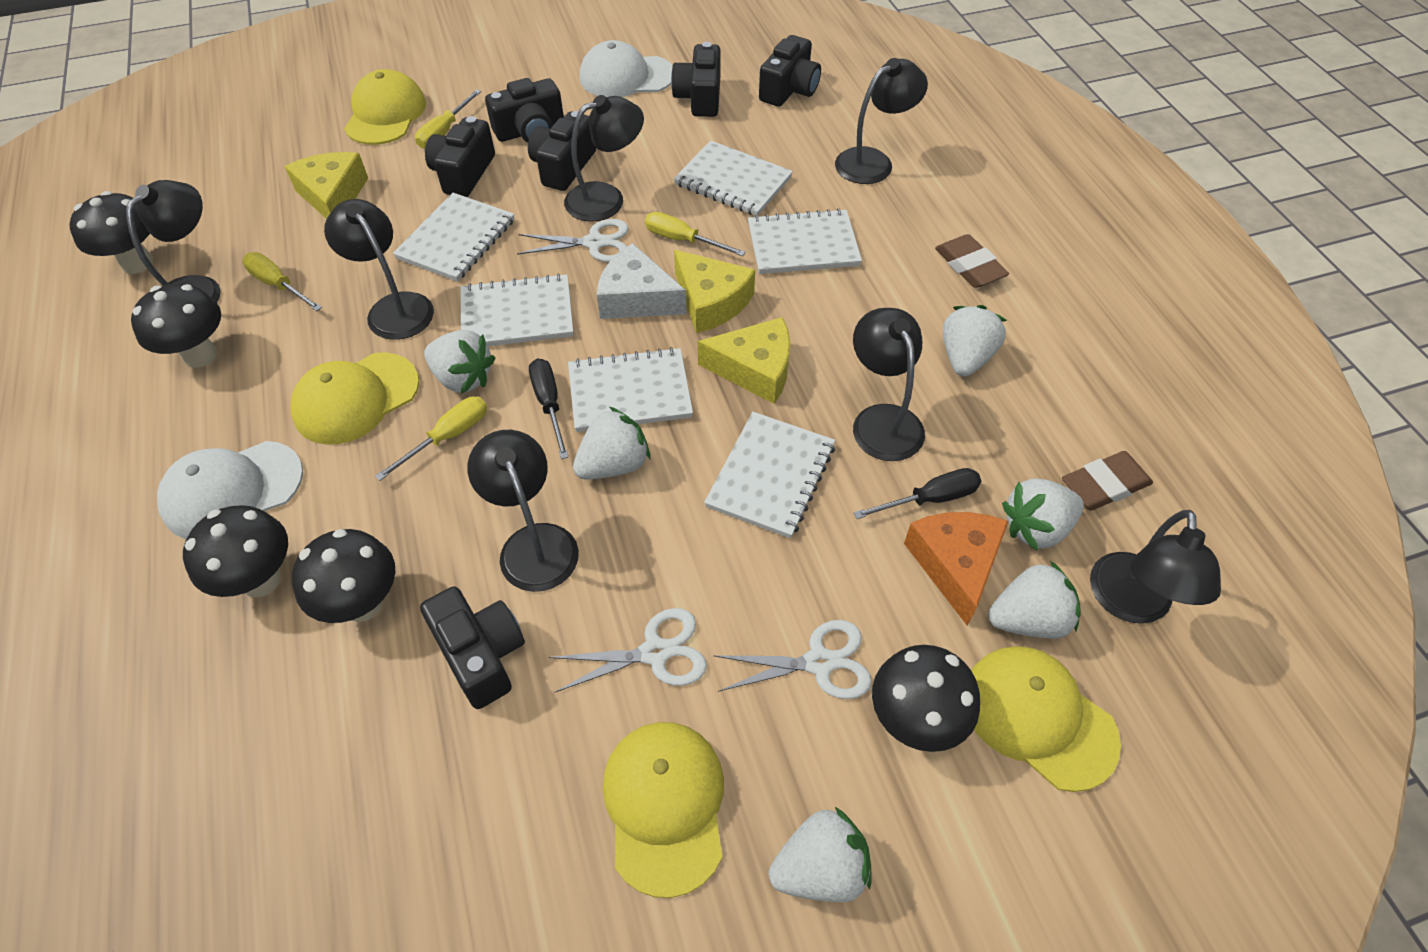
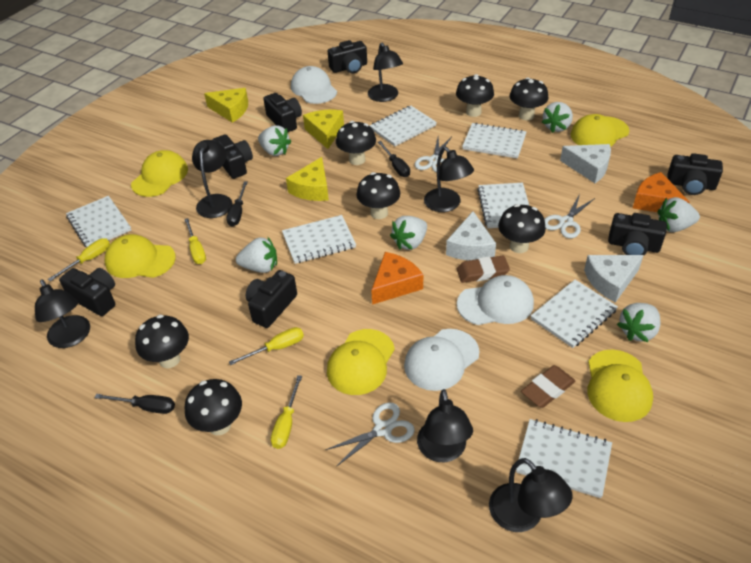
black camera: [420,586,525,709] [425,116,495,197] [485,78,564,142] [528,111,596,191] [671,42,721,117] [759,35,821,107] = 6 -> [59,268,115,316] [212,134,253,179] [246,270,297,328] [264,93,302,132] [328,40,367,74] [608,213,667,256] [667,153,723,195] = 7
black lamp: [126,180,221,303] [324,199,434,340] [467,430,579,592] [564,95,644,222] [835,58,928,184] [853,308,925,461] [1090,510,1221,624] = 7 -> [35,279,90,348] [192,140,232,218] [368,43,403,102] [417,389,473,462] [424,147,474,212] [489,458,572,532] = 6
black mushroom: [70,191,153,274] [131,283,221,368] [183,505,288,597] [292,529,395,623] [872,645,980,752] = 5 -> [135,315,189,368] [185,379,242,435] [336,121,376,165] [356,172,400,219] [456,74,494,117] [498,204,546,253] [509,77,548,120] = 7
black screwdriver: [529,359,569,459] [854,468,981,519] = 2 -> [94,394,175,414] [227,181,248,227] [378,141,410,177] = 3
orange cheese: [904,512,1009,626] = 1 -> [371,252,423,305] [633,172,690,212] = 2
white cap: [157,441,303,539] [580,40,673,97] = 2 -> [291,66,337,104] [404,329,479,391] [457,275,534,325] = 3
white cheese: [597,243,687,319] = 1 -> [446,211,496,260] [560,144,611,183] [584,255,643,303] = 3
white notebook: [393,193,515,282] [461,273,573,346] [568,347,693,432] [674,141,793,216] [704,412,835,539] [748,209,862,274] = 6 -> [66,196,131,247] [282,215,356,264] [369,106,437,146] [462,123,526,159] [477,183,529,228] [516,419,612,498] [531,280,618,348] = 7
yellow cap: [290,352,419,445] [344,69,426,145] [603,722,724,898] [971,646,1121,792] = 4 -> [104,234,176,278] [131,150,188,197] [327,329,395,395] [570,114,629,147] [587,349,653,422] = 5

